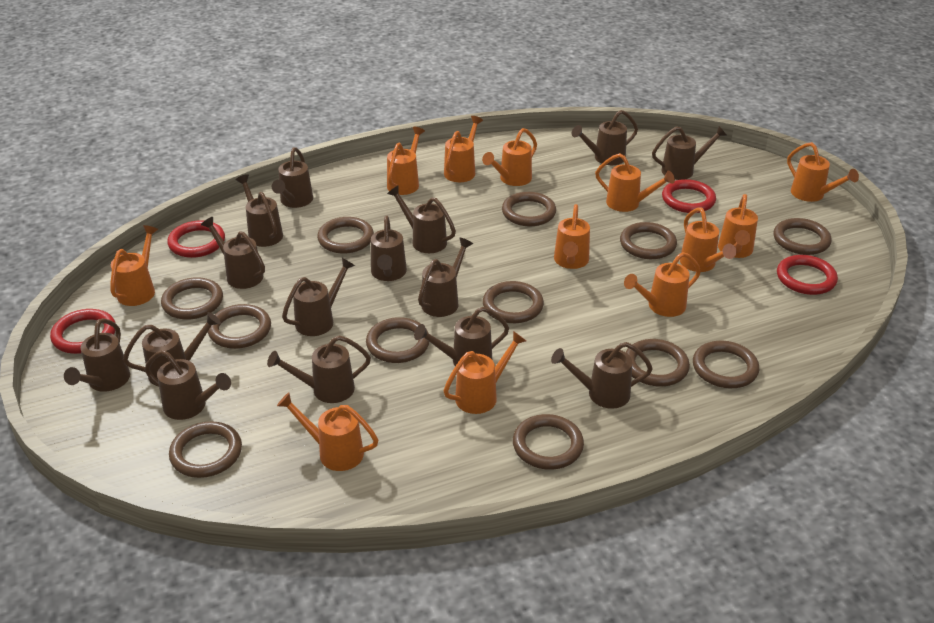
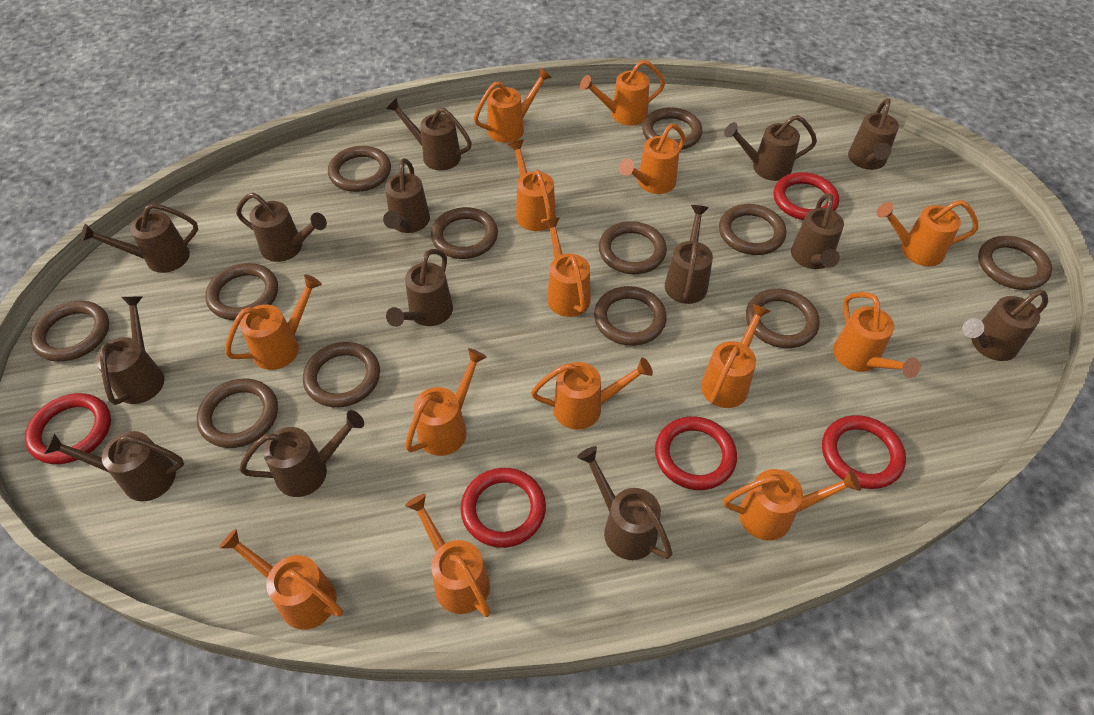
brown watering can: [64,318,130,392] [123,312,221,386] [145,350,231,420] [201,217,265,289] [236,174,283,247] [267,335,371,403] [272,147,313,208] [282,258,355,336] [371,216,407,281] [387,185,456,253] [414,307,509,366] [418,238,473,317] [551,342,653,409] [572,110,638,165] [652,126,727,180] = 15 -> [44,431,184,501] [81,203,198,273] [96,297,165,405] [236,193,327,262] [239,410,364,497] [383,158,430,233] [386,97,472,170] [386,249,453,327] [577,446,673,560] [665,205,713,304] [724,115,817,181] [791,193,844,269] [848,98,899,170] [962,290,1048,361] = 14
orange watering can: [110,225,158,306] [277,392,378,471] [387,127,425,195] [443,331,526,414] [444,116,483,182] [482,128,537,186] [554,204,590,269] [595,153,675,212] [624,252,701,317] [680,208,737,272] [718,194,758,258] [787,142,859,202] = 12 -> [219,529,343,630] [225,275,322,370] [405,348,487,456] [405,494,490,617] [474,68,552,143] [508,140,556,231] [531,357,653,430] [543,217,590,317] [580,60,665,126] [619,124,686,194] [701,303,771,408] [723,469,861,541] [833,292,921,378] [877,200,978,266] = 14
red ring: [50,309,115,354] [167,220,225,258] [662,179,716,213] [777,255,838,295] = 4 -> [25,393,111,464] [460,468,546,548] [655,416,737,490] [773,172,839,220] [822,415,906,489] = 5

